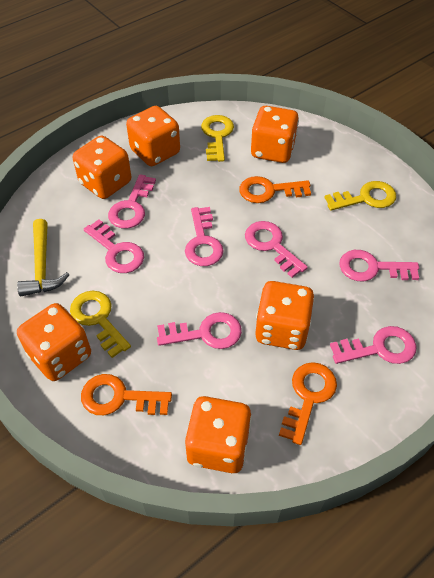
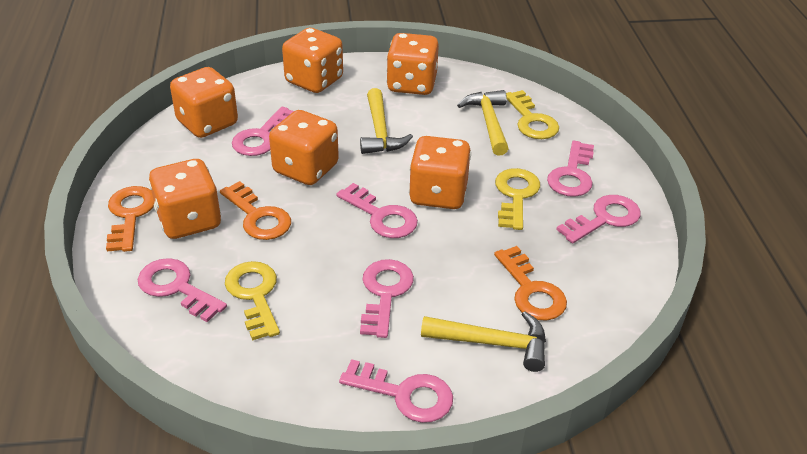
yellow hammer: [17,219,69,296] = 1 -> [360,88,413,154] [421,311,546,372] [457,90,509,156] = 3

